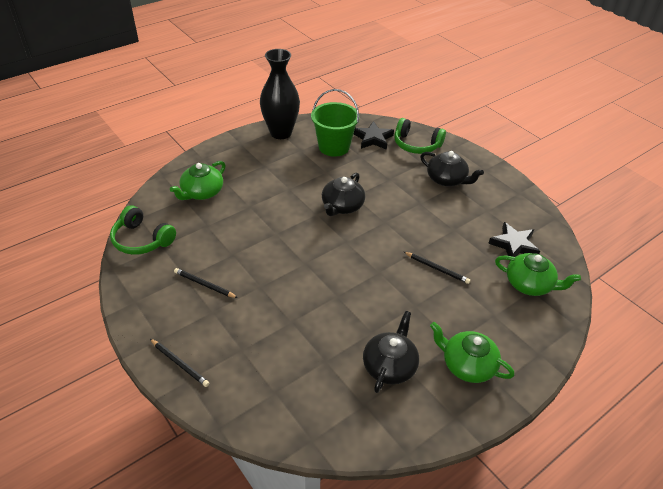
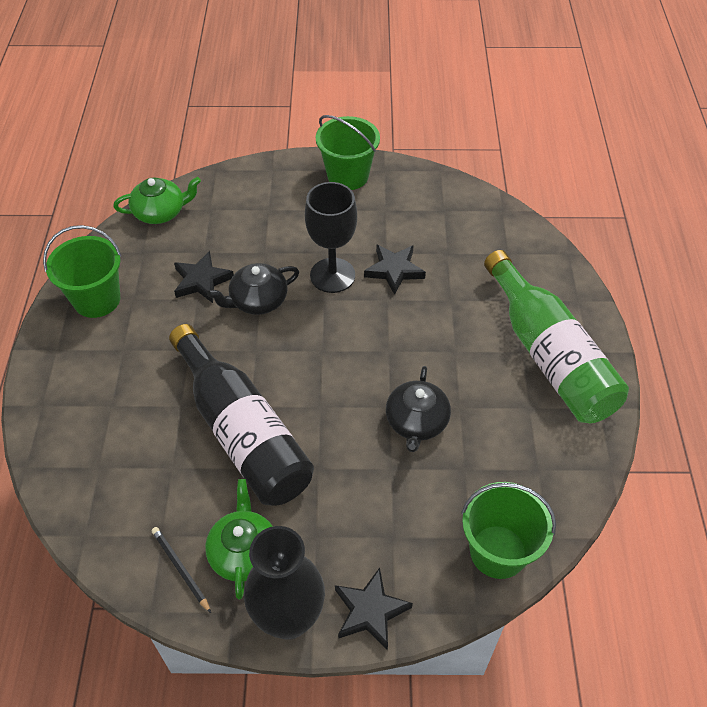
black bottle: none = 0 -> [169,324,314,506] = 1
black goblet: none = 0 -> [305,182,357,293] = 1
black pencil: [150,339,209,387] [174,268,238,298] [404,252,471,284] = 3 -> [152,527,211,613] = 1
black star: [353,121,394,150] [488,222,540,261] = 2 -> [174,251,234,303] [335,568,413,650] [364,244,426,295] = 3
black teapot: [322,172,365,216] [363,311,419,393] [420,151,484,186] = 3 -> [207,263,299,315] [386,366,451,452] = 2
green bottle: none = 0 -> [484,250,629,423] = 1
green bucket: [311,89,360,157] = 1 -> [43,225,122,318] [316,115,380,190] [461,482,556,579] = 3
green headphones: [110,205,176,255] [394,118,446,154] = 2 -> none = 0
green teapot: [170,161,226,200] [430,322,515,383] [495,253,581,296] = 3 -> [113,177,201,224] [205,479,273,599] = 2

